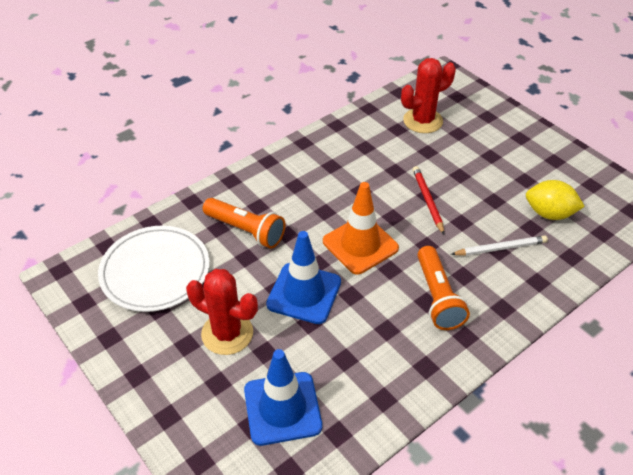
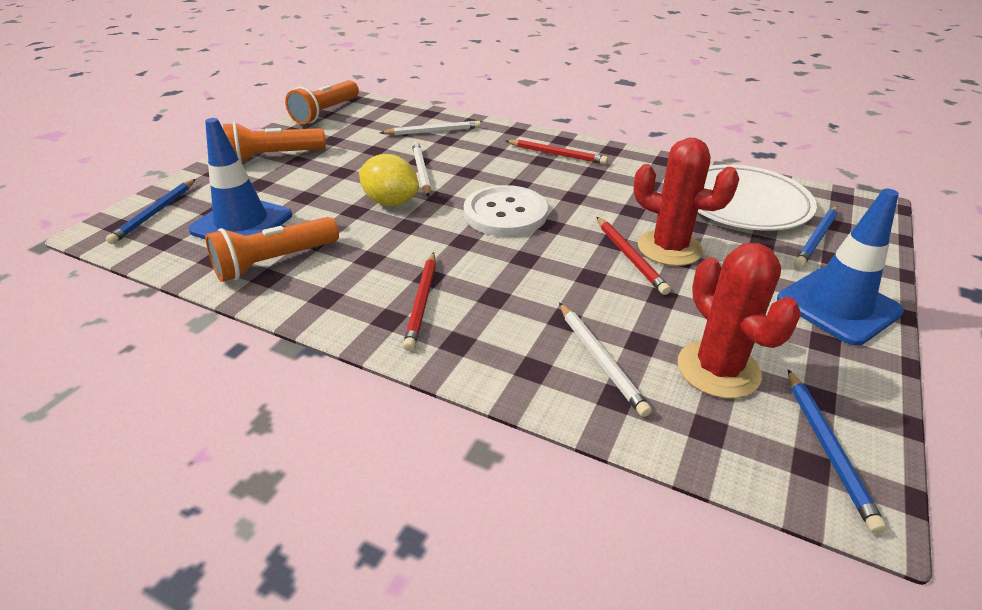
blue pencil: none = 0 -> [106,179,195,244] [788,369,887,534] [794,206,838,267] = 3
orange flashlight: [203,198,285,249] [417,246,470,330] = 2 -> [205,217,339,282] [223,122,326,163] [285,80,359,124] = 3
orange traffic cone: [323,182,399,275] = 1 -> none = 0
red pencil: [413,166,444,235] = 1 -> [403,252,436,351] [506,140,608,164] [597,217,671,295] = 3
white button: none = 0 -> [464,185,548,237] = 1
white pencil: [451,236,548,256] = 1 -> [380,120,481,135] [412,142,431,197] [559,303,652,417] = 3

